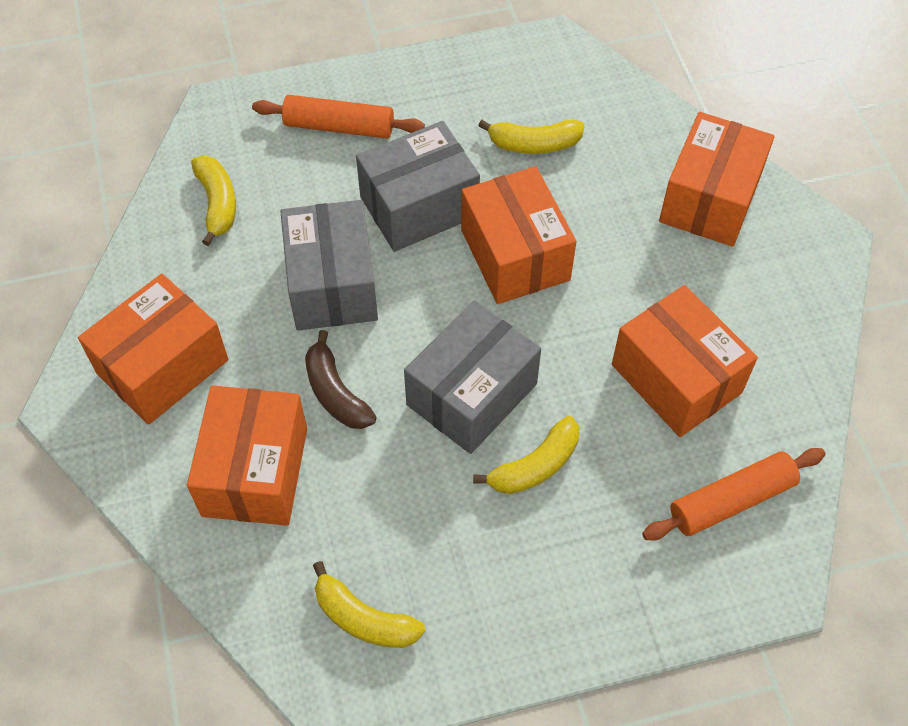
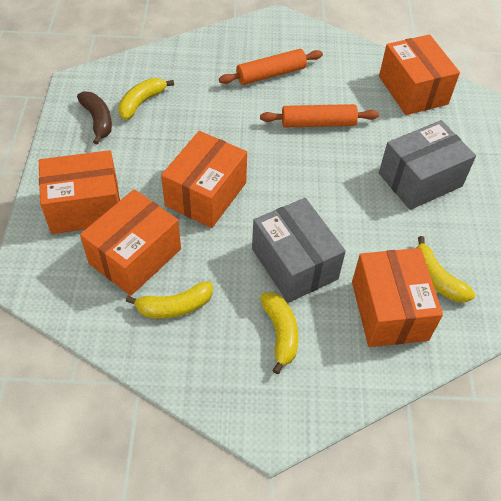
grey box: [280,200,378,331] [356,121,480,252] [404,300,541,454] = 3 -> [252,198,346,303] [379,120,476,210] = 2

